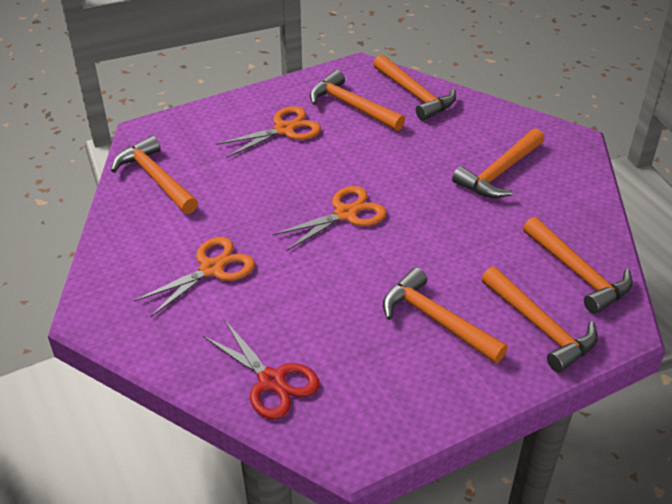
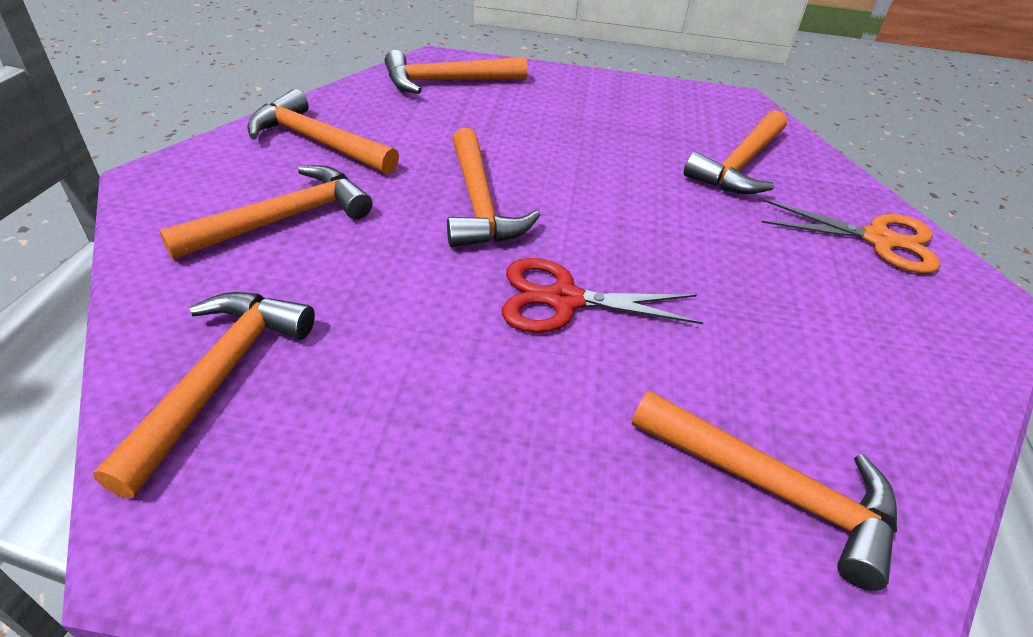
orange scissors: [134,237,255,318] [216,106,321,158] [273,186,387,251] = 3 -> [761,199,940,273] = 1

